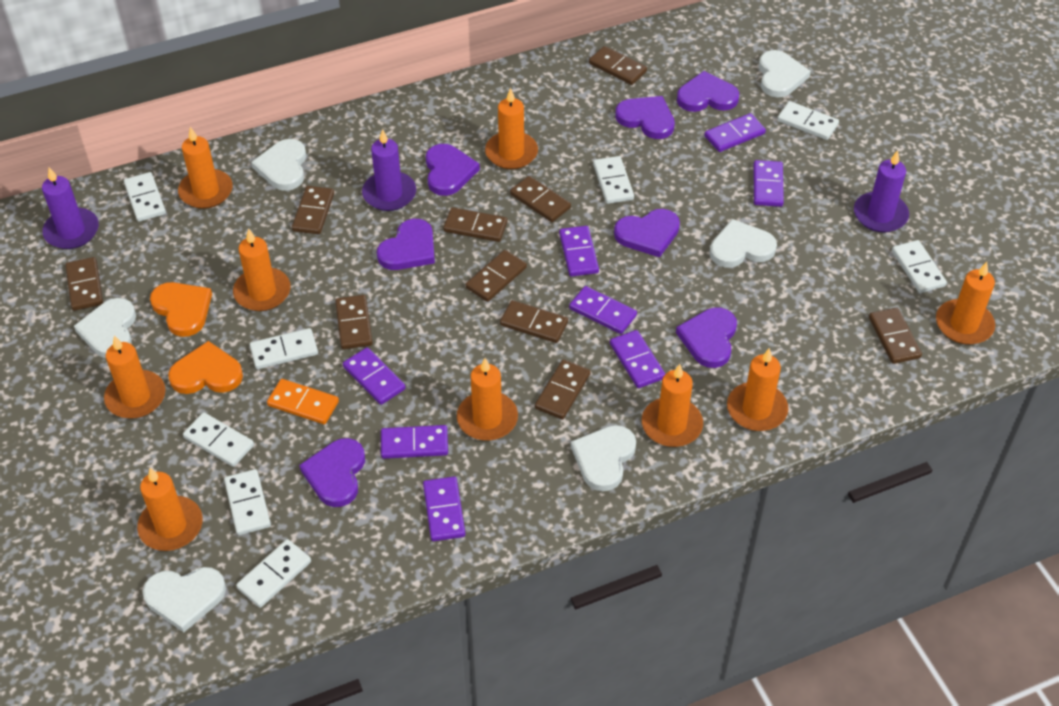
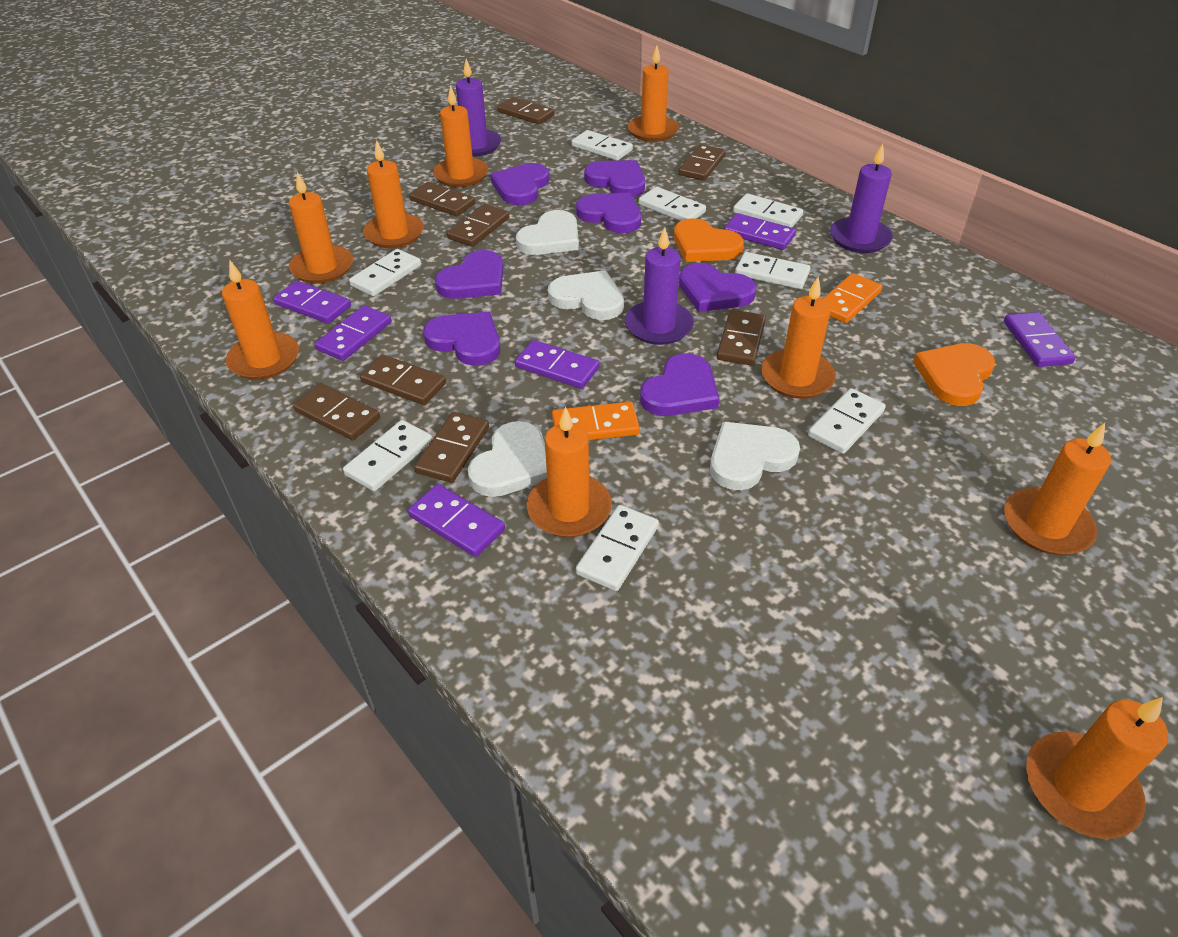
brown domino: [65,257,103,311] [292,186,334,234] [335,295,373,349] [443,207,507,242] [466,250,527,302] [500,300,568,343] [510,176,571,222] [535,359,591,419] [589,46,647,85] [869,308,922,364] = 10 -> [293,384,380,441] [360,355,446,405] [409,182,475,216] [414,412,489,483] [447,204,509,247] [497,97,555,124] [678,144,726,181] [717,310,766,366] = 8
orange domino: [267,379,339,424] = 1 -> [552,402,640,440] [823,273,882,323] = 2
purple domino: [343,347,406,405] [381,425,448,459] [423,477,465,541] [559,226,599,277] [569,286,637,334] [610,330,665,388] [704,113,766,152] [754,160,784,207] = 8 -> [273,281,351,324] [315,306,392,361] [408,484,505,557] [515,340,600,389] [724,213,796,250] [1004,312,1075,367] = 6
white heart: [74,298,136,358] [143,567,226,632] [251,139,306,191] [571,425,636,491] [710,219,777,268] [758,50,811,98] = 6 -> [468,421,547,497] [516,210,579,255] [548,270,624,320] [710,422,800,490] = 4

